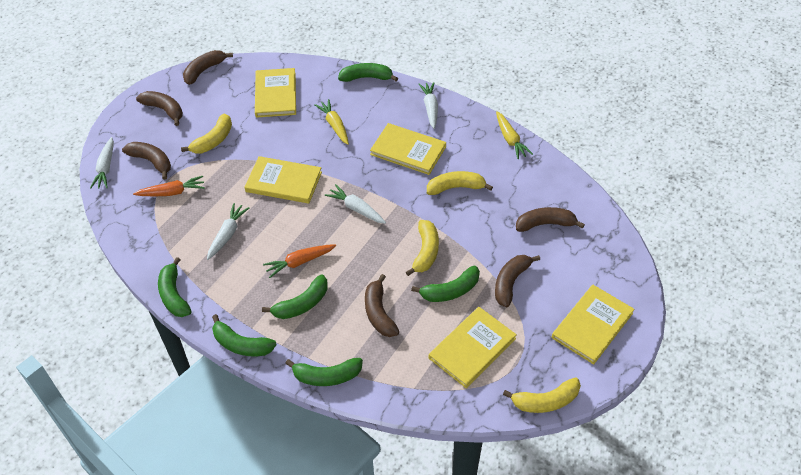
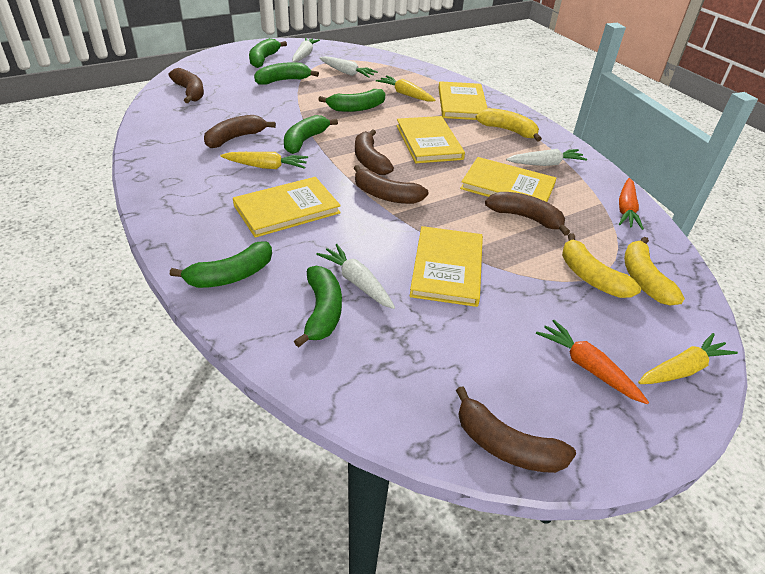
yellow banana: [181,114,232,153] [406,220,439,276] [427,171,493,195] [503,377,581,413] = 4 -> [475,108,542,142] [562,233,641,298] [624,237,685,306] = 3
yellow carrot: [314,99,349,145] [496,111,533,159] = 2 -> [220,152,308,169] [376,75,436,102] [638,333,738,384] = 3

